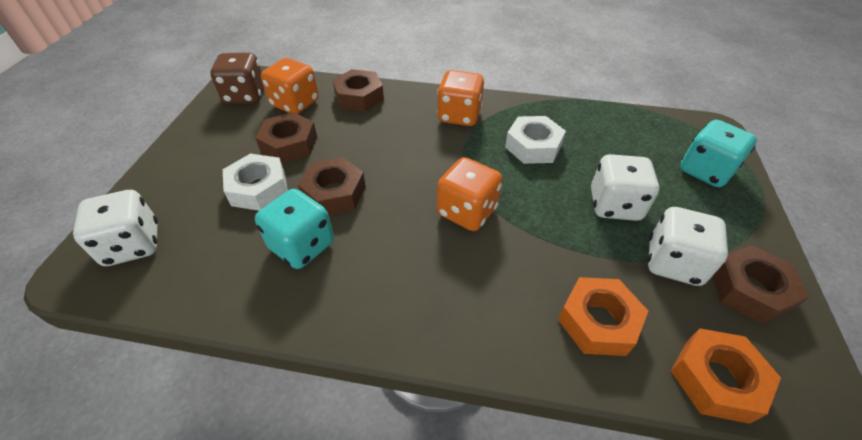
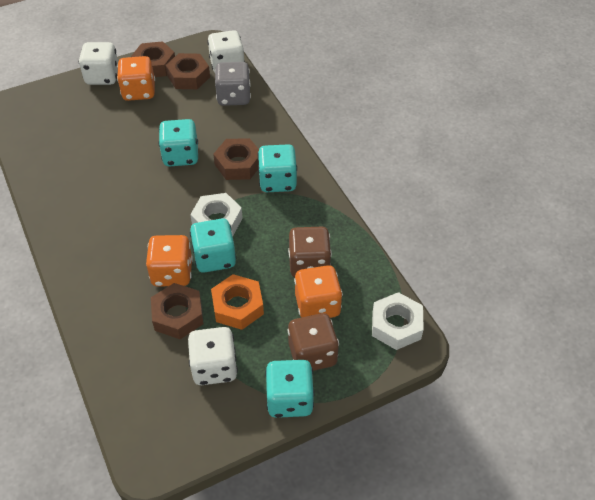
brown dice: [210,52,264,104] = 1 -> [288,227,332,277] [288,313,339,371] = 2
grey dice: none = 0 -> [215,62,251,106] = 1
orange nut: [558,277,648,356] [671,328,781,424] = 2 -> [211,274,264,330] = 1
turquoise dice: [255,189,334,269] [680,120,757,187] = 2 -> [159,119,198,167] [190,219,236,273] [258,144,297,192] [265,360,314,418] = 4

